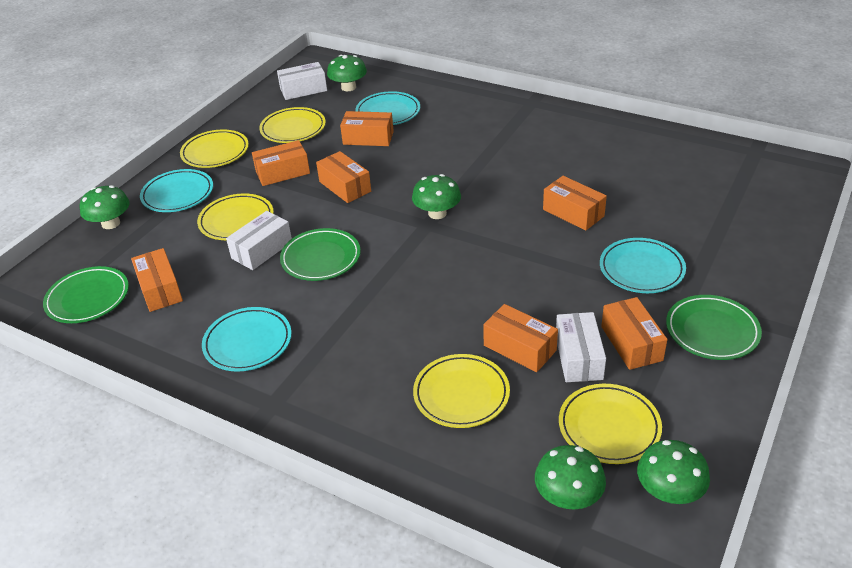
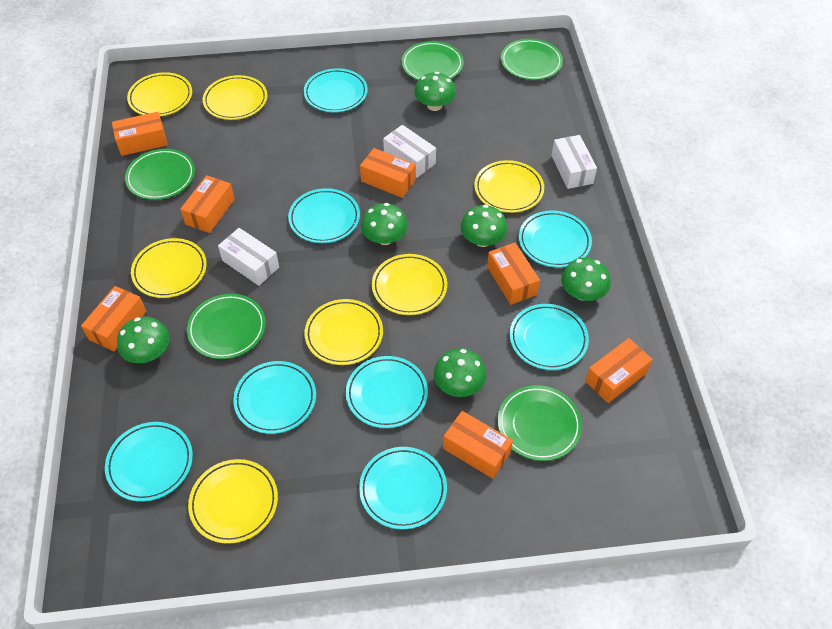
green mushroom: [80,185,130,229] [327,55,367,91] [412,174,461,219] [535,445,606,509] [637,440,710,504] = 5 -> [117,317,170,363] [361,203,408,245] [414,72,456,111] [434,348,487,397] [460,205,508,247] [561,257,611,301] = 6
green plate: [43,266,129,323] [280,228,361,281] [666,295,762,360] = 3 -> [125,149,195,200] [187,294,266,359] [401,41,464,80] [498,385,582,461] [501,39,563,80] = 5
turquoise plate: [140,169,213,212] [202,307,292,372] [355,91,420,125] [600,238,686,293] = 4 -> [105,422,193,502] [233,361,316,434] [288,188,360,243] [304,68,368,112] [346,356,428,428] [359,447,447,529] [510,304,589,370] [519,211,592,268] = 8
yellow plate: [180,130,249,168] [197,193,274,240] [259,107,326,143] [413,354,510,428] [559,384,662,464] = 5 -> [127,72,192,116] [131,238,207,298] [188,459,278,544] [203,75,267,120] [304,299,383,365] [372,254,447,315] [475,160,544,213] = 7

